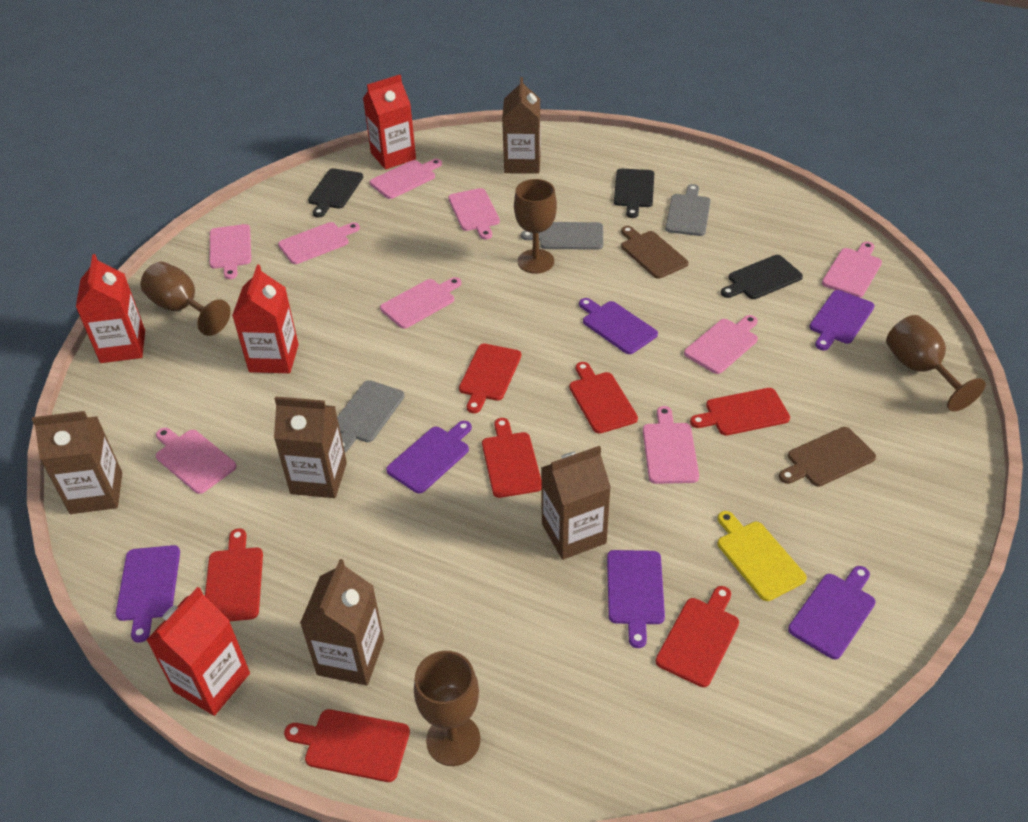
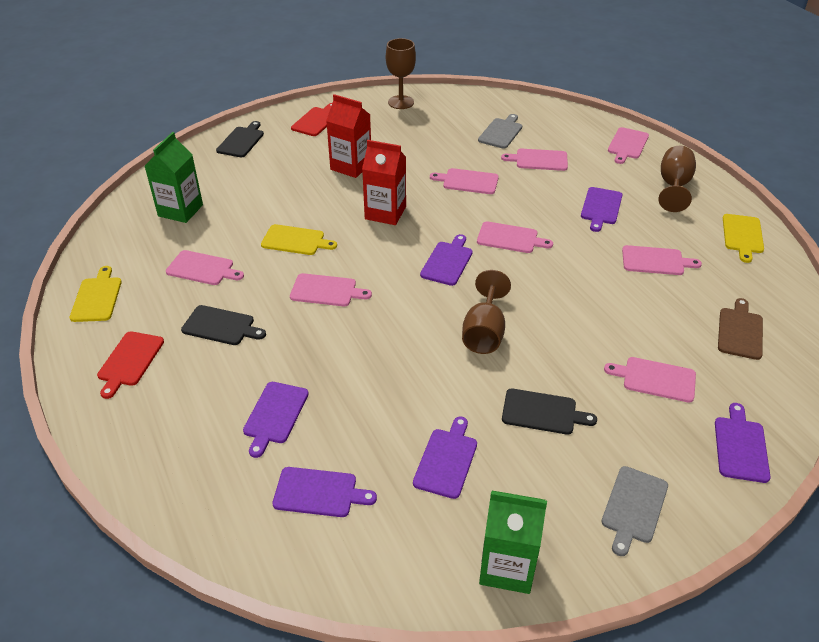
brown carton: [32,411,122,514] [274,396,347,498] [300,559,384,685] [502,77,541,174] [541,446,611,560] = 5 -> none = 0
brown cutting board: [621,226,688,279] [779,427,876,487] = 2 -> [718,298,763,360] = 1
brown goblet: [140,262,231,336] [414,651,481,766] [514,179,557,274] [886,315,986,411] = 4 -> [386,38,416,109] [462,270,511,354] [659,146,696,212] = 3
green carton: none = 0 -> [145,132,203,223] [479,491,547,594] = 2
grey cutting board: [337,380,405,452] [521,222,603,250] [665,184,711,236] = 3 -> [478,114,522,149] [601,466,668,556] = 2
pink cutting board: [156,428,237,494] [210,224,251,279] [278,222,360,264] [370,159,442,199] [380,277,461,329] [448,188,500,240] [643,406,699,484] [684,315,758,374] [822,241,882,297] = 9 -> [166,250,244,285] [290,273,372,306] [430,168,499,194] [477,221,553,253] [501,149,568,171] [604,357,696,403] [608,127,649,164] [622,245,702,275] = 8
red carton: [76,254,145,363] [147,587,250,716] [232,265,299,373] [363,75,416,169] = 4 -> [326,94,371,178] [362,140,406,225] = 2
red cutting board: [205,528,263,621] [284,709,410,782] [459,344,521,413] [482,418,541,498] [569,362,638,434] [656,586,739,687] [690,388,790,436] = 7 -> [97,331,164,399] [291,103,332,136] = 2
yellow cutting board: [718,511,807,601] = 1 -> [70,266,122,322] [261,224,337,255] [723,214,764,263] = 3

